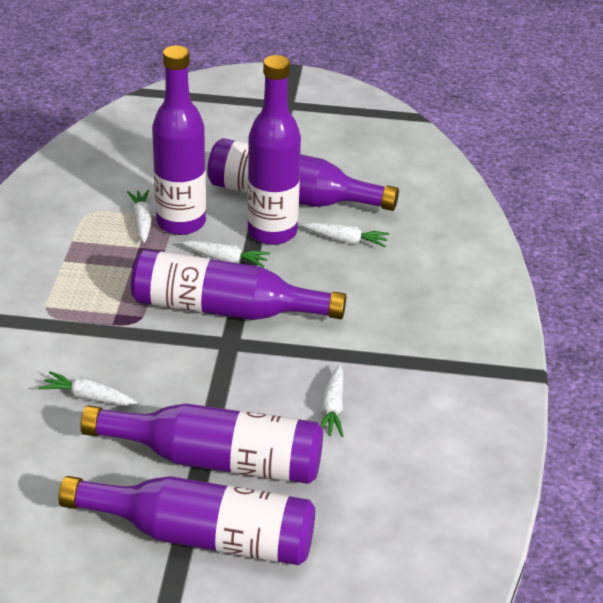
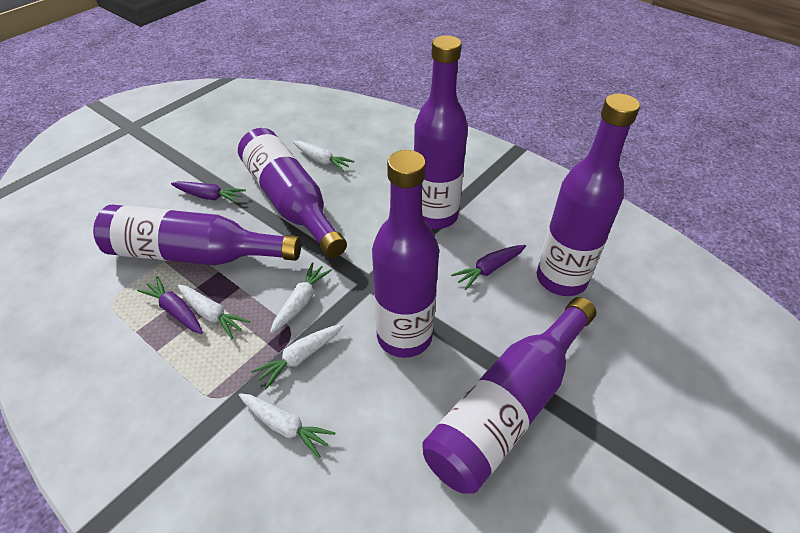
purple carrot: none = 0 -> [137,276,203,334] [171,181,246,203] [451,245,526,290] = 3

